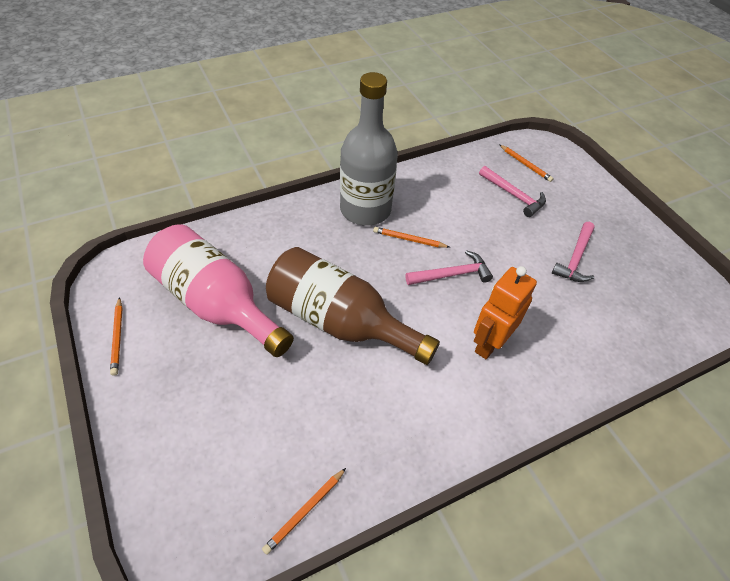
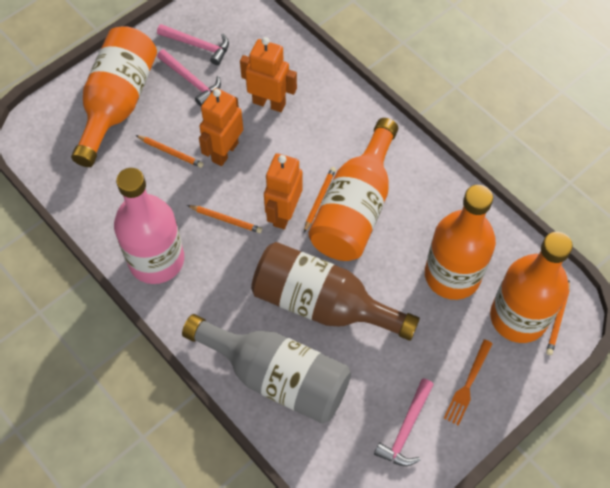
orange bottle: none = 0 -> [71,26,157,167] [308,118,398,261] [425,185,496,300] [490,232,573,343] = 4
orange fork: none = 0 -> [444,339,493,426] = 1
orange robot: [474,266,537,359] = 1 -> [199,88,243,166] [240,37,297,112] [264,153,303,229] = 3

